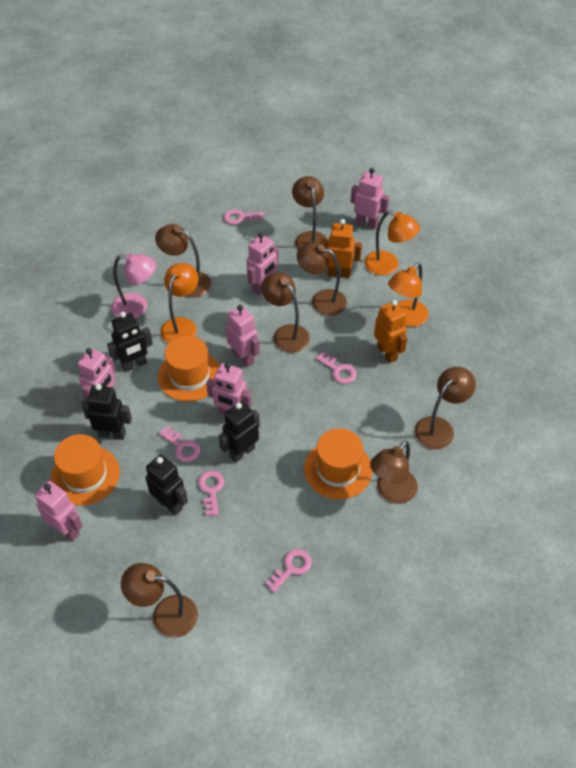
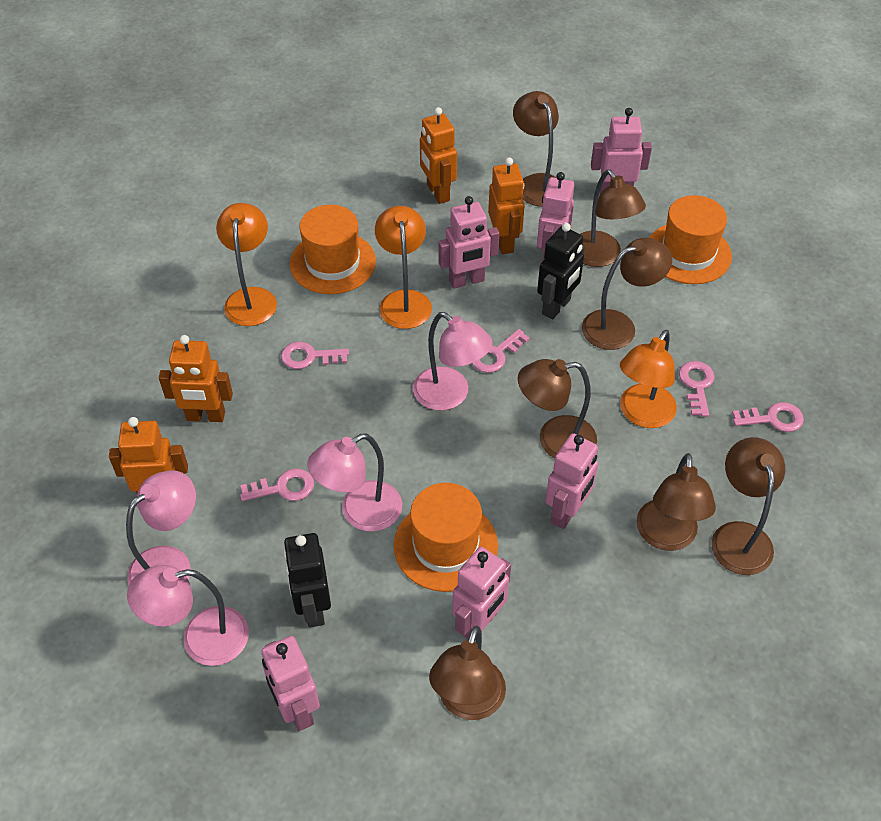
black robot: [82,384,132,440] [107,312,153,372] [146,454,188,516] [218,401,260,463] = 4 -> [283,533,331,628] [537,223,585,320] = 2
orange robot: [321,219,362,278] [374,300,407,363] = 2 -> [109,417,188,494] [159,335,233,422] [420,107,457,204] [488,157,525,254] = 4
pink lamp: [112,253,157,318] = 1 -> [126,470,196,584] [127,565,249,666] [307,434,402,532] [413,312,493,411] = 4

